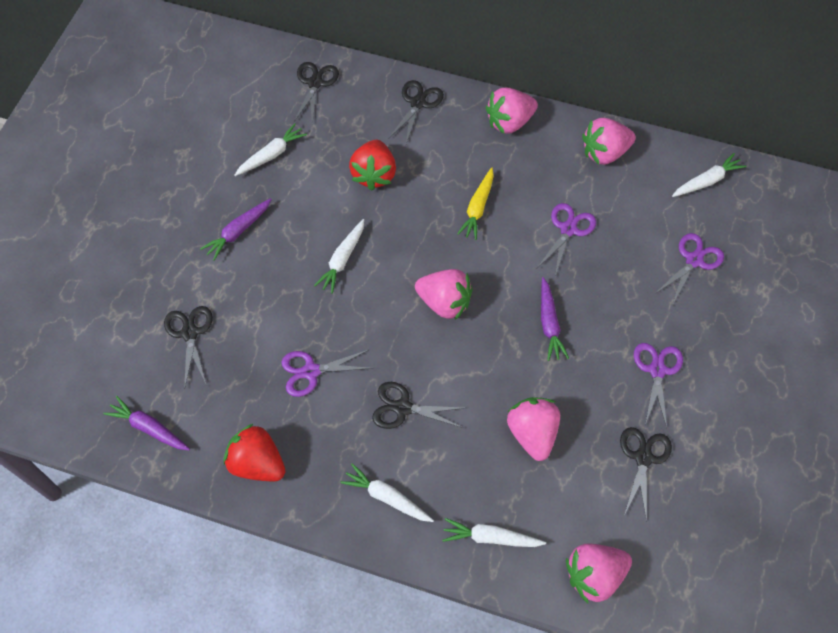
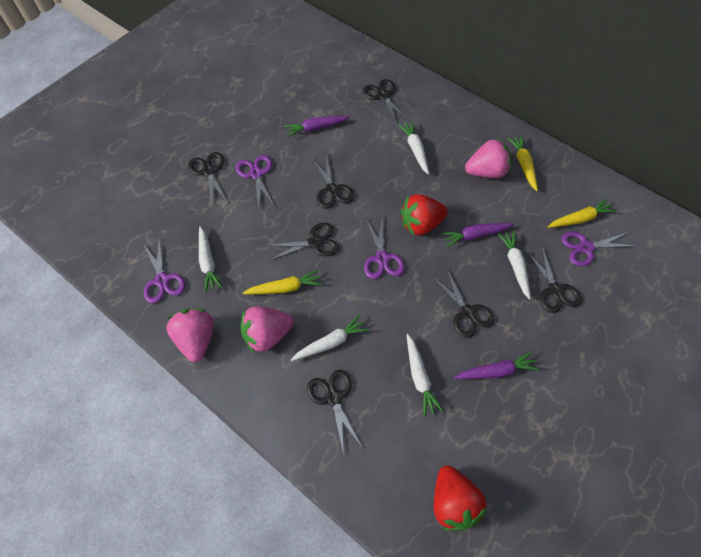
black scissors: [164,306,213,386] [294,62,339,124] [372,382,464,429] [388,80,444,144] [620,427,672,522] = 5 -> [188,152,227,205] [265,223,339,261] [307,370,362,455] [312,153,354,209] [363,79,410,125] [431,268,494,338] [526,245,582,313] = 7
pink strawberry: [415,269,473,320] [486,88,538,134] [507,397,560,461] [566,543,632,603] [582,118,636,165] = 5 -> [166,308,214,362] [241,306,294,353] [465,139,511,178] = 3
yellow carrot: [457,167,494,240] = 1 -> [243,269,322,294] [507,135,538,191] [548,199,617,228] = 3

